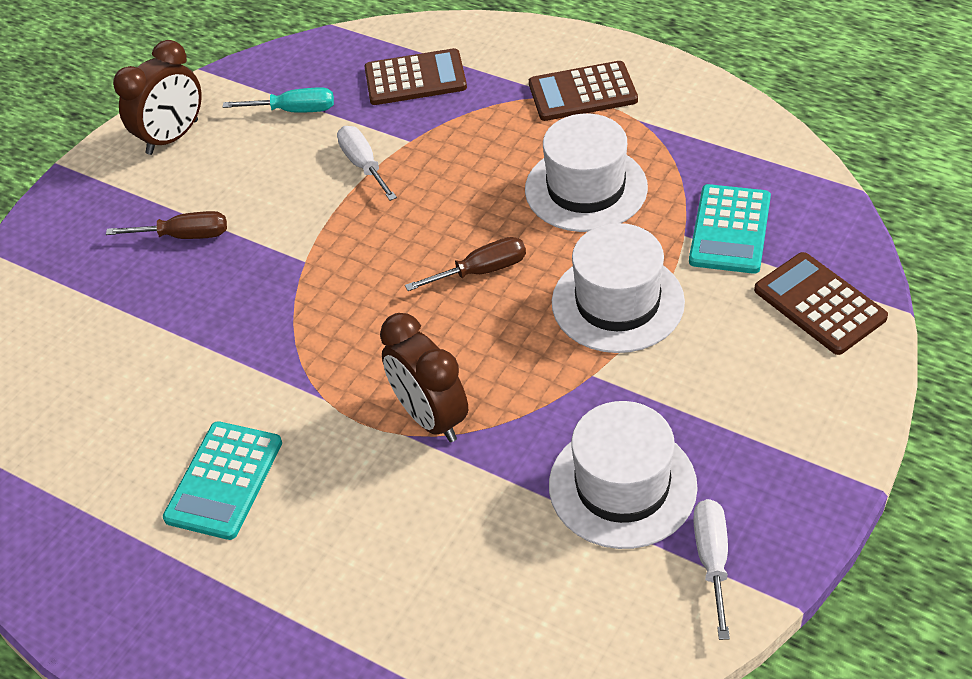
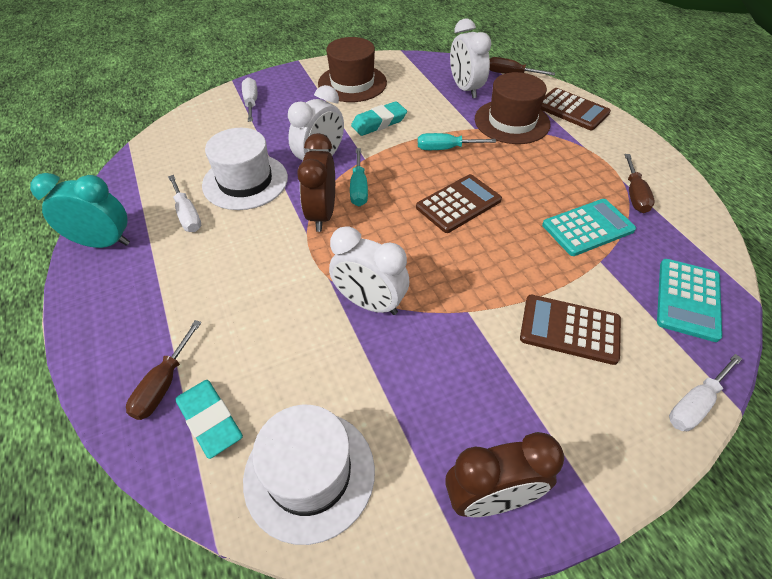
brown hat: none = 0 -> [318,37,387,102] [475,72,551,144] = 2
brown screwdriver: [106,211,227,239] [405,237,526,291] = 2 -> [126,320,202,420] [489,57,555,76] [624,154,655,213] = 3
turquoise clock: none = 0 -> [30,173,130,248] = 1
turquoise eraser: none = 0 -> [176,380,243,459] [351,101,407,136] = 2
turquoise screwdriver: [223,88,334,112] = 1 -> [350,148,368,206] [418,133,496,150] = 2
white clock: none = 0 -> [288,85,344,161] [329,226,409,315] [450,19,491,98] = 3
white hat: [525,113,648,232] [549,401,698,549] [552,223,685,353] = 3 -> [202,128,288,210] [243,405,375,545] = 2
white screwdriver: [337,126,397,201] [693,499,730,640] = 2 -> [168,175,201,232] [242,77,257,122] [669,354,742,431] = 3

